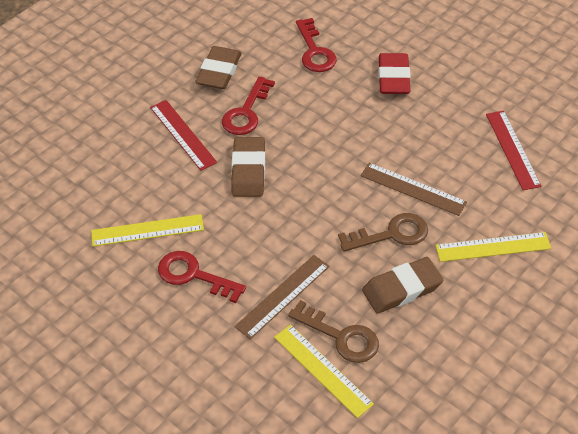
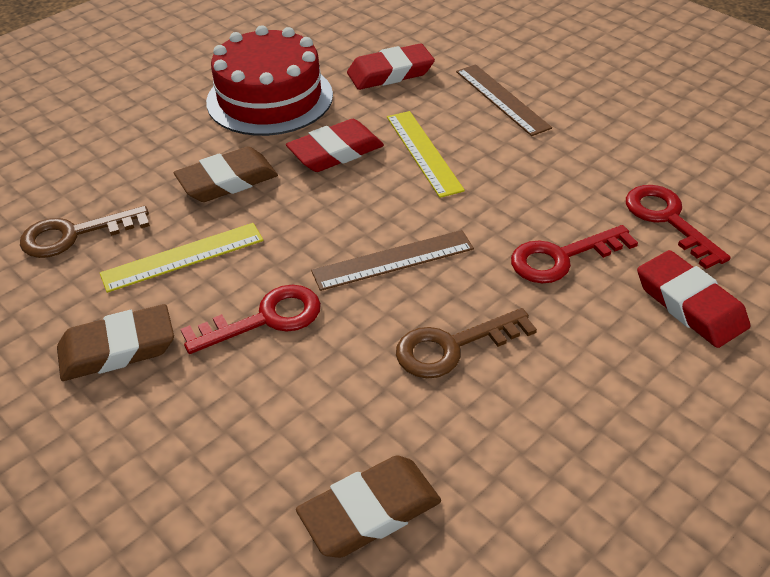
red cake: none = 0 -> [206,25,333,136] = 1
red eraser: [378,53,411,94] = 1 -> [286,119,384,172] [347,43,435,90] [637,250,750,348] = 3
red ruler: [150,100,217,171] [486,111,541,190] = 2 -> none = 0
yellow ruler: [91,214,204,247] [274,325,374,418] [435,232,551,262] = 3 -> [100,223,263,293] [387,111,465,198] = 2

